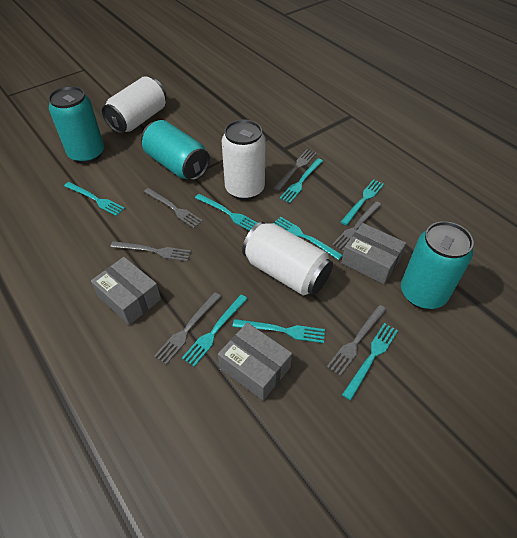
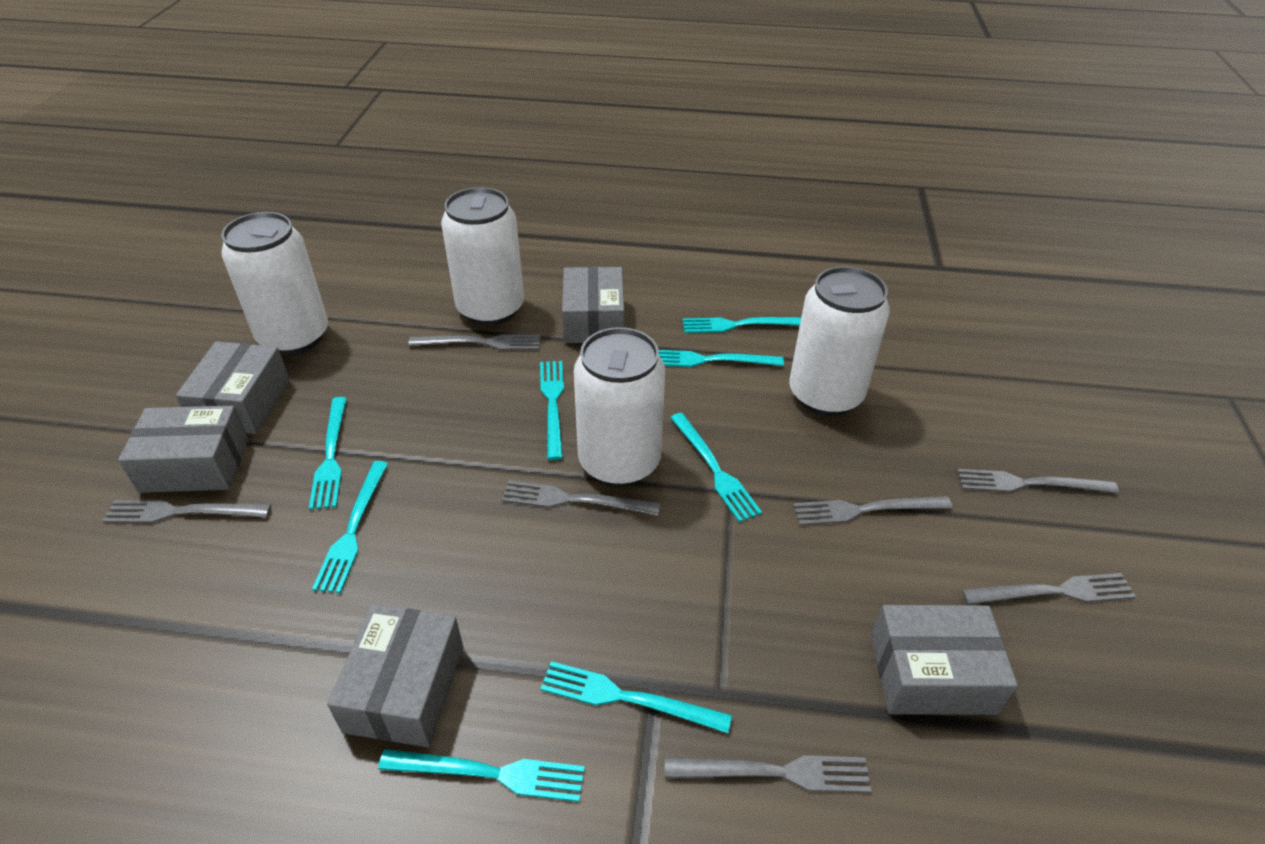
grey box: [91,257,161,325] [218,322,292,401] [341,223,406,284] = 3 -> [118,405,248,493] [176,341,290,434] [327,604,463,747] [562,267,624,343] [871,605,1018,715] = 5
grey fork: [110,241,191,262] [144,188,203,228] [154,292,221,365] [274,149,317,191] [327,305,387,376] [332,201,382,251] = 6 -> [103,500,271,523] [408,335,540,350] [502,481,660,516] [665,755,871,793] [793,496,953,525] [957,469,1119,493] [962,573,1136,605] = 7
turquoise can: [48,86,104,164] [141,120,210,181] [401,221,474,309] = 3 -> none = 0
white can: [102,76,167,134] [222,120,266,200] [242,222,333,295] = 3 -> [221,212,328,355] [441,187,524,326] [574,327,665,487] [789,266,890,416] = 4

